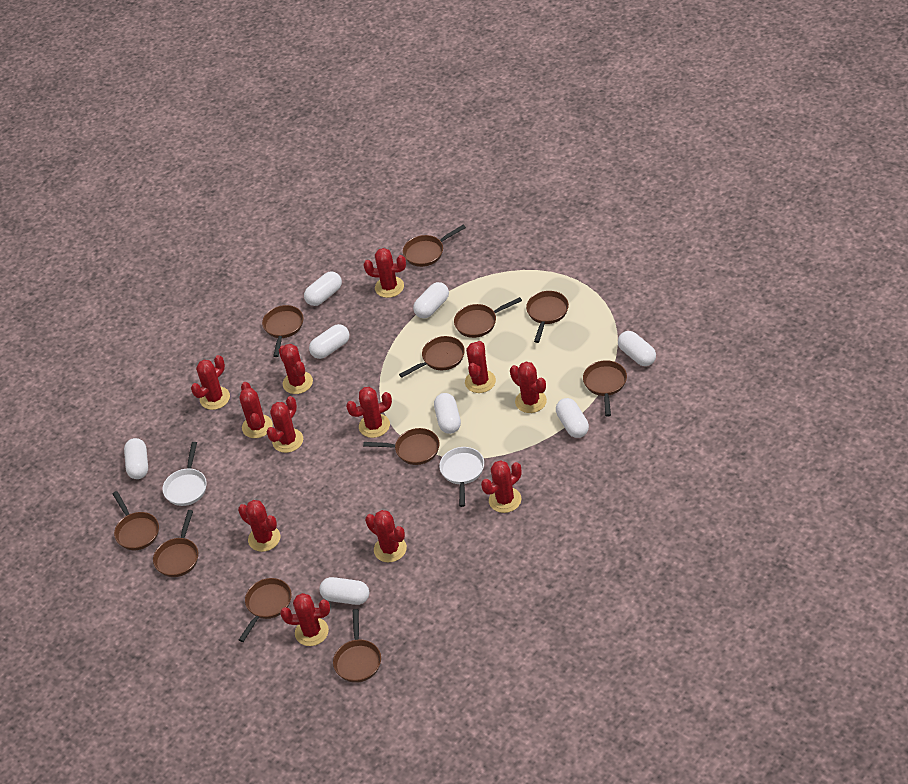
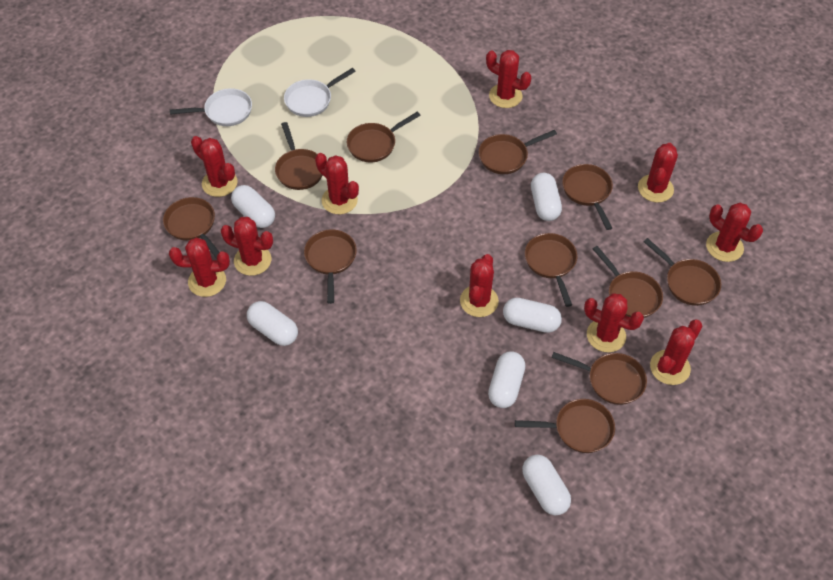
red cactus: [191,355,230,410] [238,500,280,552] [239,382,273,438] [267,396,303,453] [279,344,313,394] [280,593,330,646] [346,387,392,438] [364,248,406,298] [365,510,407,562] [465,341,496,393] [481,460,522,513] [510,362,547,413] = 12 -> [169,238,230,297] [191,136,238,197] [221,217,273,276] [315,153,359,214] [460,254,499,317] [486,50,531,108] [584,293,644,352] [638,143,678,202] [650,320,702,385] [706,203,763,262] = 10
white capsule: [124,438,148,479] [304,271,342,306] [309,324,349,359] [320,577,369,605] [413,282,449,318] [434,393,461,434] [556,398,589,438] [618,331,656,366] = 8 -> [231,185,275,228] [247,301,298,346] [488,351,525,408] [503,298,562,333] [522,455,571,515] [531,173,562,221] = 6

